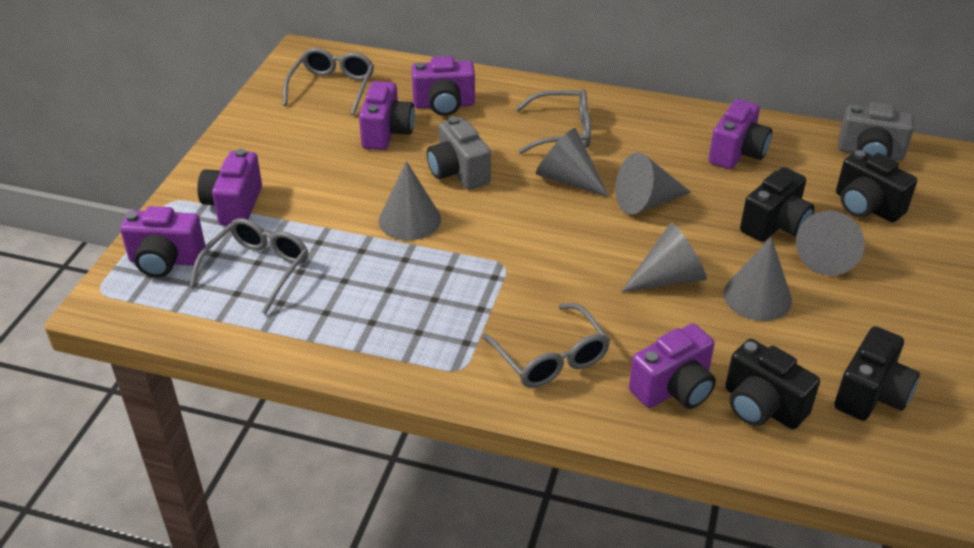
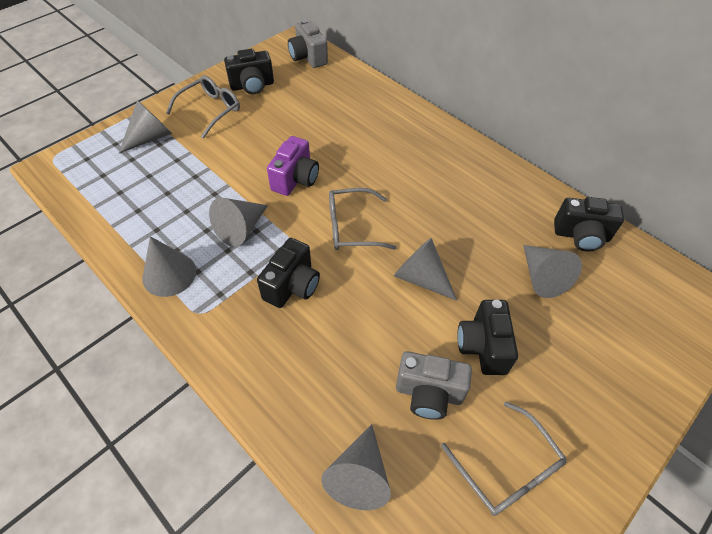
grey glasses: [189,218,308,314] [283,48,374,115] [481,303,610,388] [516,89,591,154] = 4 -> [166,76,240,138] [329,188,397,250] [441,402,567,516] = 3
purple camera: [120,206,206,277] [197,149,262,226] [359,81,415,150] [412,56,475,116] [629,324,716,409] [709,99,772,169] = 6 -> [267,136,319,196] = 1

